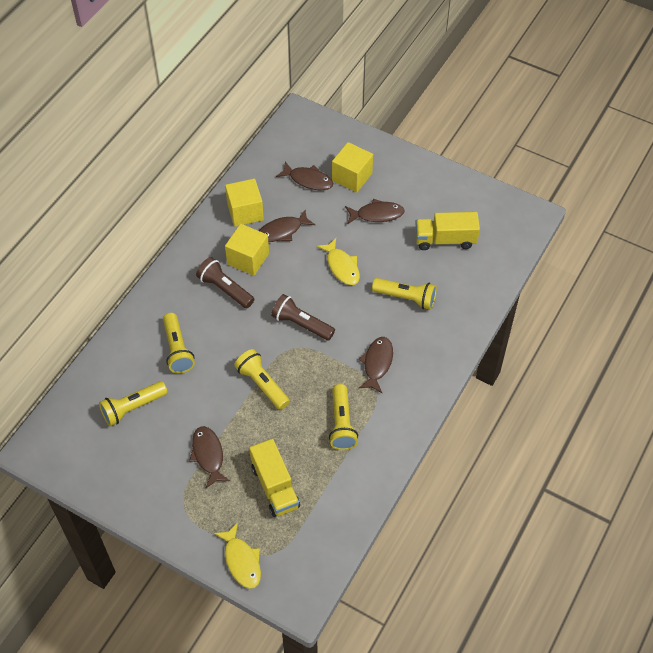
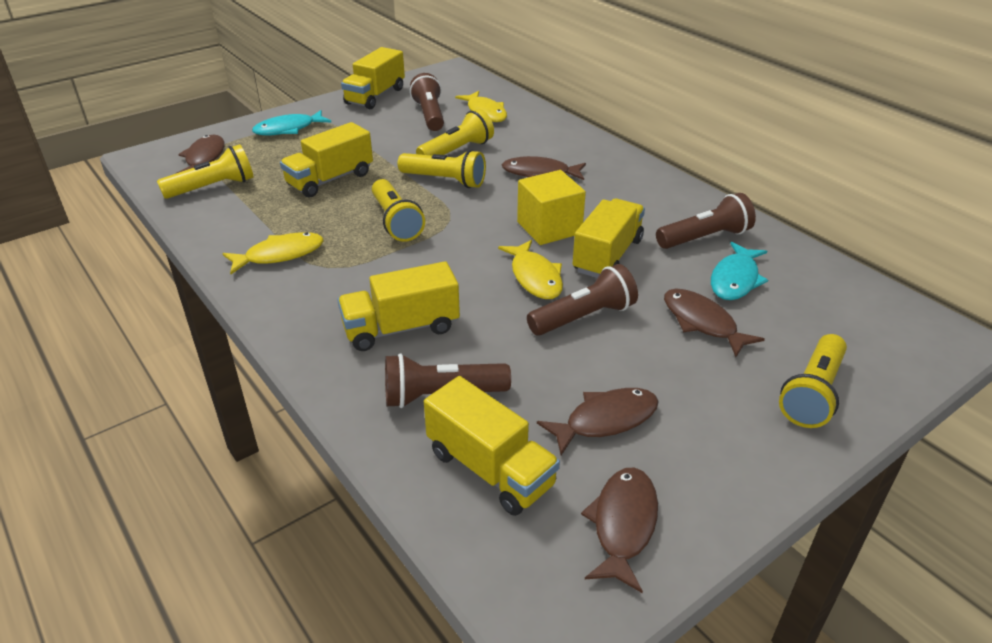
brown flashlight: [196,257,254,308] [271,294,335,340] = 2 -> [385,353,511,408] [410,73,444,131] [527,264,638,336] [656,193,756,249] = 4
turquoise fish: none = 0 -> [252,110,331,135] [711,242,768,300] = 2
yellow cube: [225,179,264,227] [225,224,269,276] [332,142,373,193] = 3 -> [517,170,586,245] = 1
yellow fish: [214,523,261,589] [317,238,360,285] = 2 -> [222,232,323,274] [455,91,507,122] [498,240,563,299] = 3
yellow truck: [249,439,300,517] [415,212,480,250] = 2 -> [280,122,373,198] [337,261,460,351] [341,47,405,109] [424,376,560,516] [573,198,645,278] = 5

